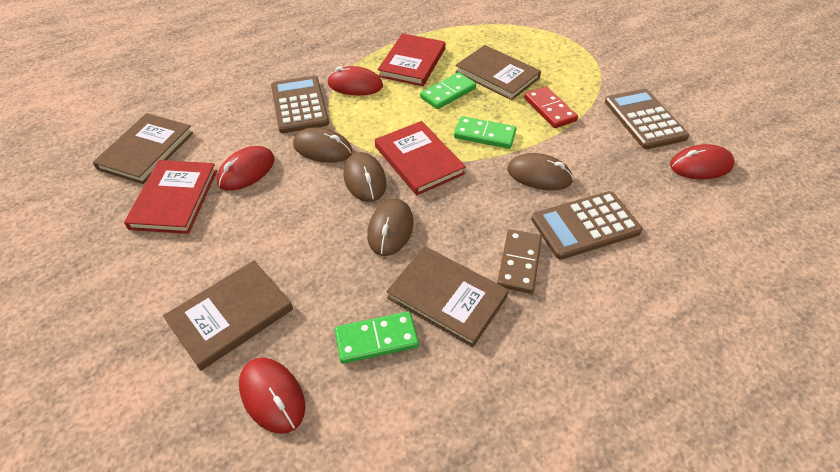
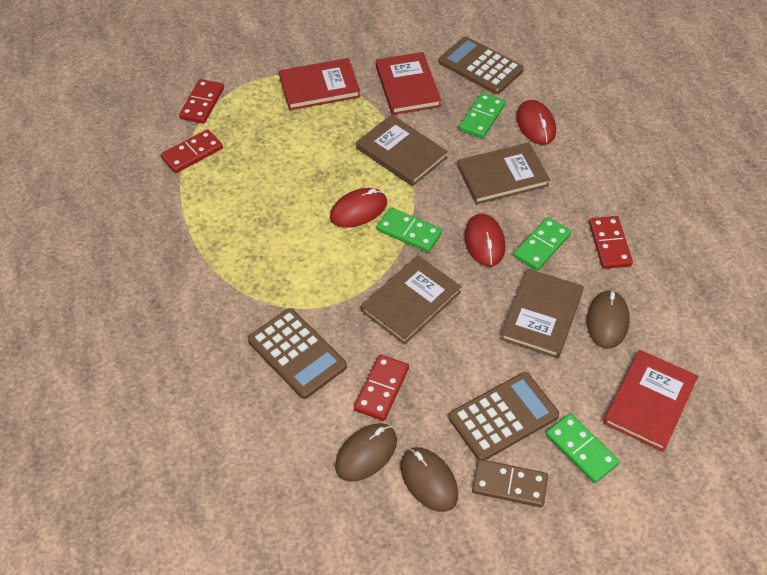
brown mouse: [293,127,353,163] [343,152,386,202] [367,198,413,256] [507,153,574,191] = 4 -> [335,423,397,482] [400,447,458,512] [587,290,630,349] = 3
green domino: [335,312,419,364] [420,72,476,109] [454,116,516,149] = 3 -> [377,207,442,252] [459,92,506,139] [513,217,571,271] [546,414,619,483] = 4
red domino: [524,86,578,128] = 1 -> [161,129,223,173] [179,79,224,124] [354,355,409,421] [589,216,633,269] = 4
red mouse: [217,146,275,191] [239,358,305,434] [328,66,383,96] [670,144,735,180] = 4 -> [330,188,387,228] [464,214,505,267] [516,100,556,145] = 3

